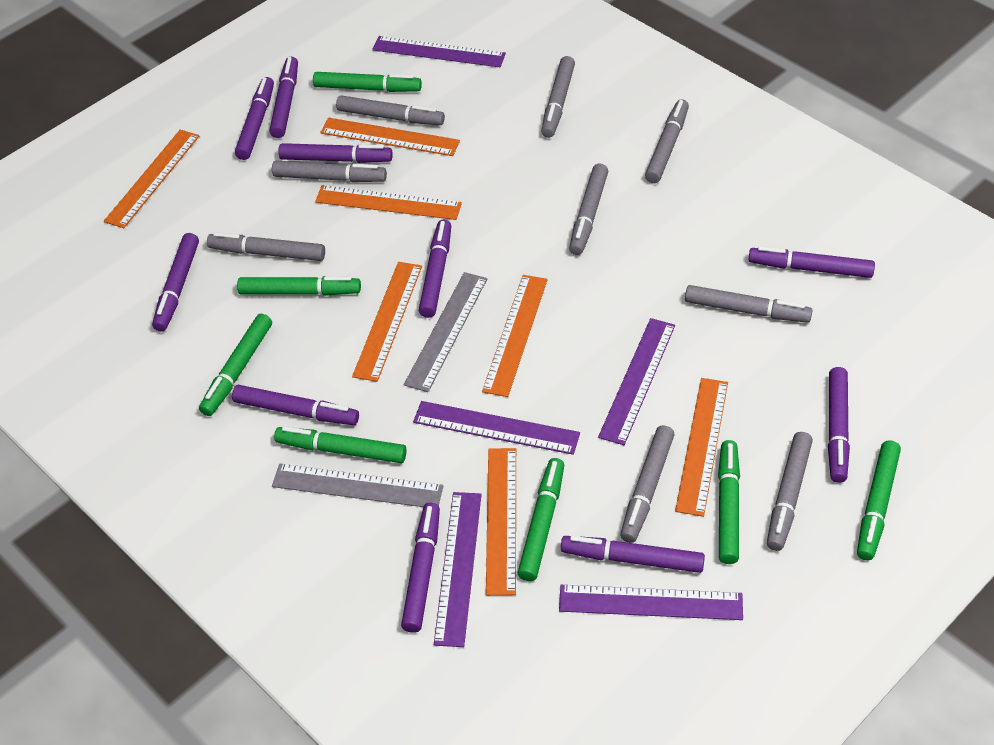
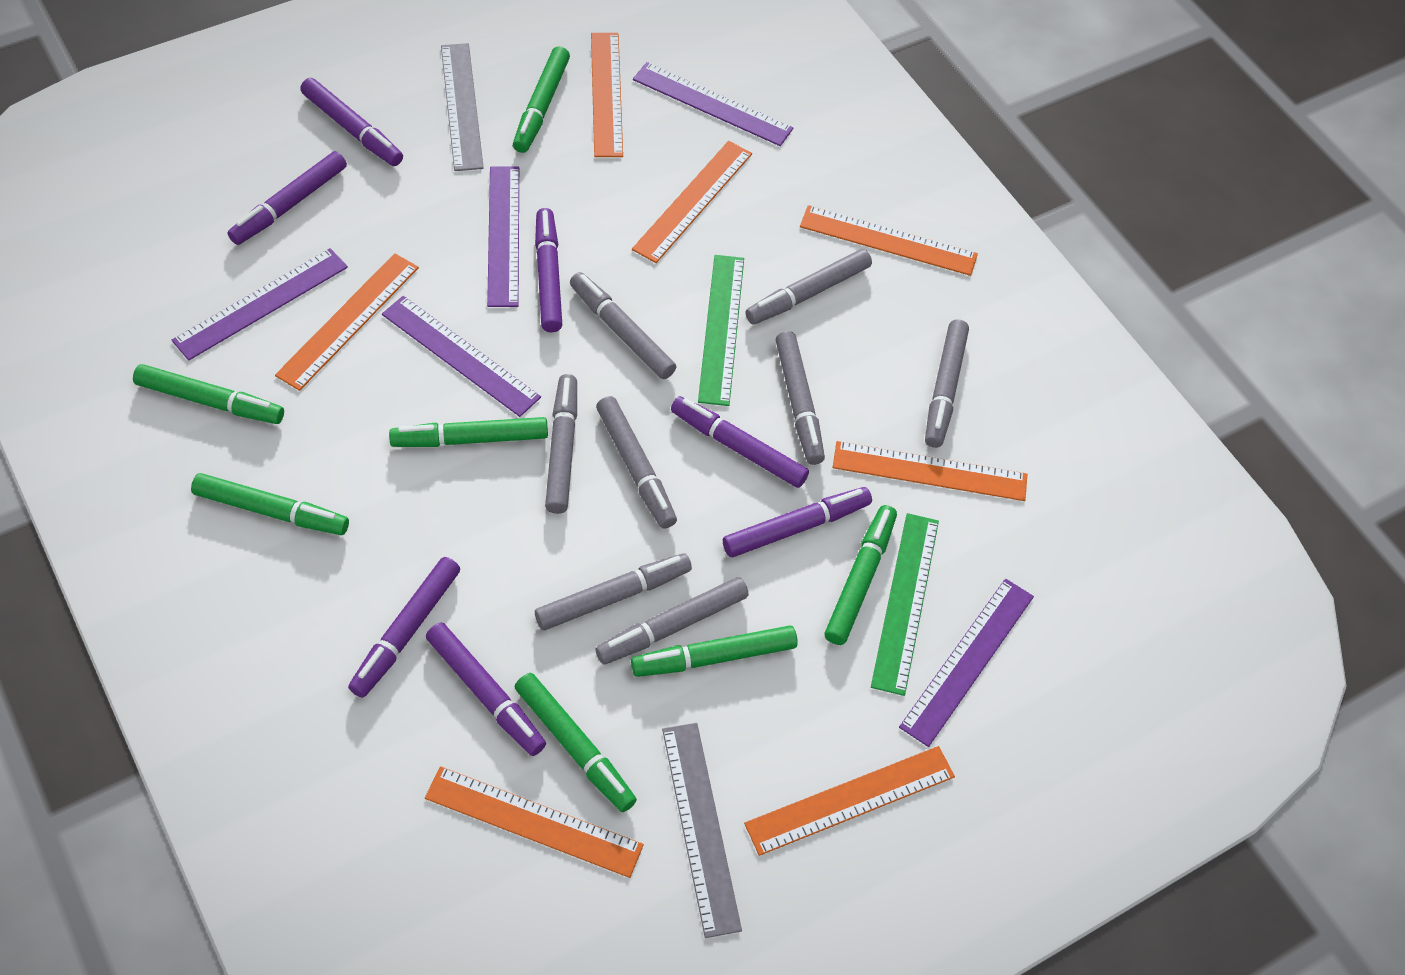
green ruler: none = 0 -> [698,255,744,406] [871,513,939,696] = 2
grey marker: [207,232,325,261] [272,161,387,182] [336,95,445,125] [541,56,575,138] [569,164,608,255] [620,425,675,543] [645,99,689,183] [685,285,813,323] [767,432,813,551] = 9 -> [535,553,692,630] [545,374,577,514] [570,272,676,379] [596,396,677,529] [596,577,749,664] [745,249,872,324] [776,331,825,465] [925,319,969,448] = 8
purple marker: [152,233,199,331] [232,385,359,425] [235,77,274,160] [269,57,298,138] [278,143,393,163] [401,503,440,633] [419,220,451,318] [561,536,705,573] [748,246,875,278] [828,367,850,483] = 10 -> [227,151,347,245] [300,78,403,166] [348,557,460,698] [426,622,546,756] [535,208,562,332] [671,396,809,488] [723,487,872,557] = 7

